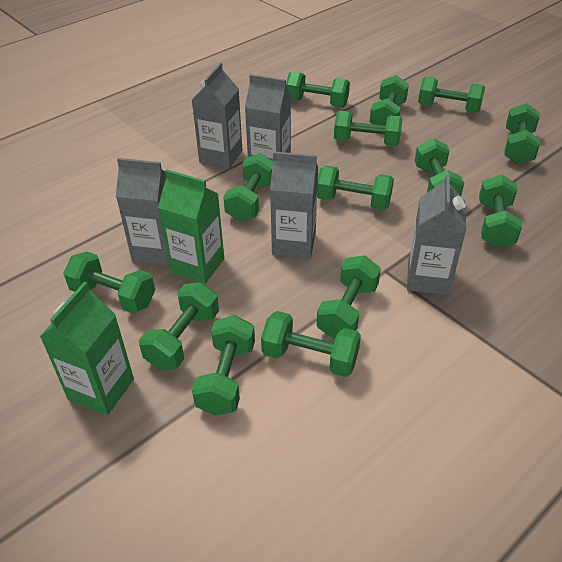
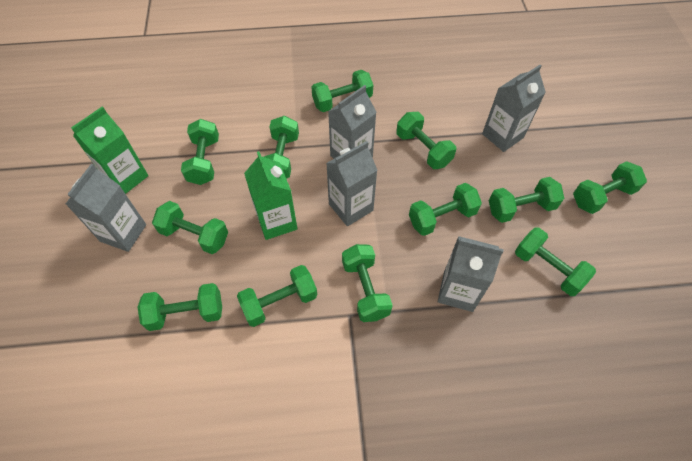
green dumbbell: [63,252,155,313] [139,282,219,370] [192,315,255,416] [223,153,273,221] [261,311,361,377] [286,71,350,107] [317,165,394,210] [317,255,381,339] [334,111,403,146] [370,75,409,125] [415,138,464,196] [418,76,485,113] [479,174,522,248] [504,103,540,164] = 14 -> [138,283,222,331] [152,201,228,254] [181,119,219,185] [237,265,317,327] [264,116,299,179] [311,70,373,112] [342,244,393,322] [396,112,456,169] [409,183,482,236] [489,177,564,223] [515,227,596,296] [573,161,647,214] = 12

